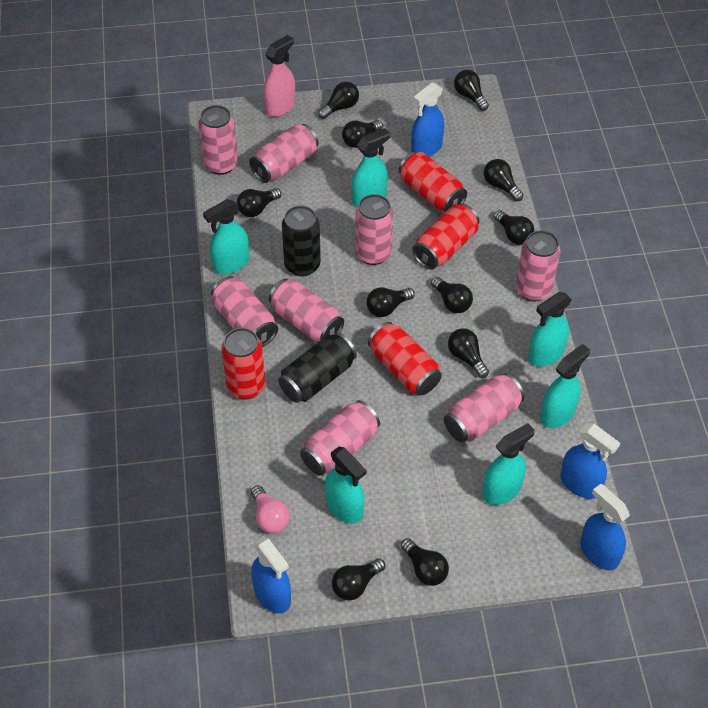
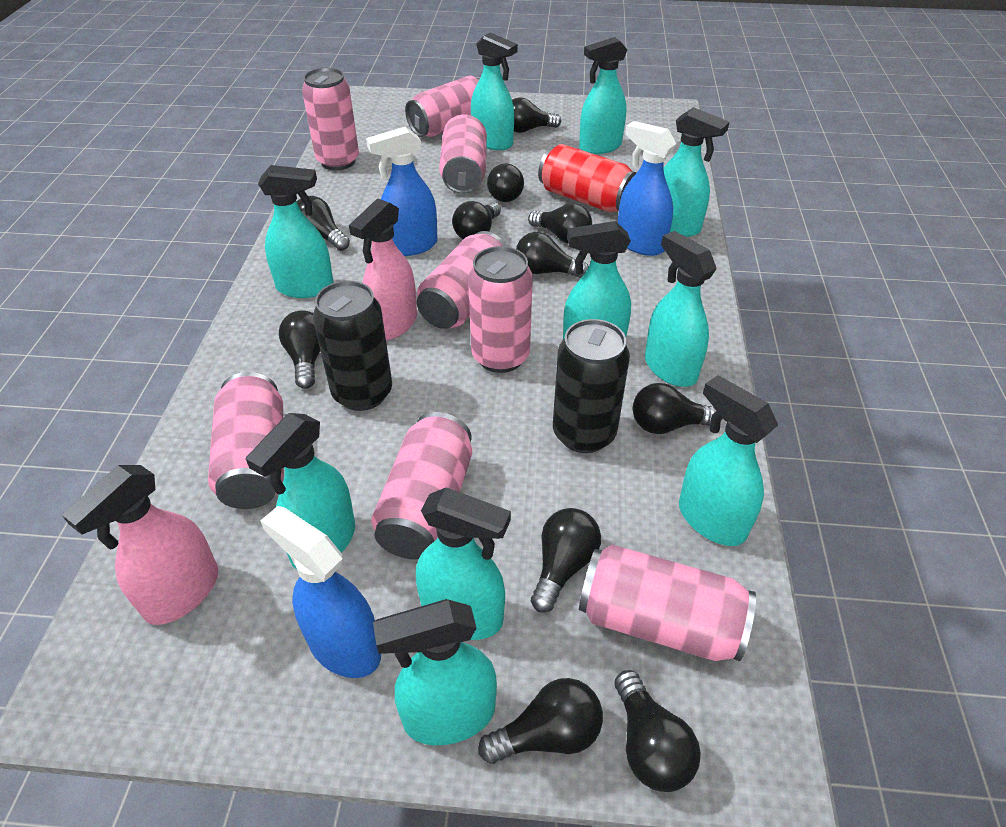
blue spray bottle: [251,536,291,614] [411,82,444,157] [560,424,620,499] [580,484,630,570] = 4 -> [260,506,381,678] [366,127,438,256] [618,121,676,256] = 3
pink light bulb: [251,485,290,533] = 1 -> none = 0
pink spray bottle: [263,35,295,117] = 1 -> [62,465,218,625] [349,198,417,341] = 2
red can: [221,328,265,400] [368,322,442,395] [399,152,467,212] [412,204,479,270] = 4 -> [538,144,637,212] = 1
turquoise spray bottle: [203,199,249,274] [325,447,366,524] [351,128,390,207] [482,423,535,505] [528,292,572,367] [540,344,590,428] = 6 -> [246,413,355,569] [258,165,334,298] [373,599,497,745] [416,487,511,640] [471,32,518,150] [563,221,631,339] [579,37,628,154] [645,231,716,387] [663,107,729,237] [679,375,778,546] = 10

